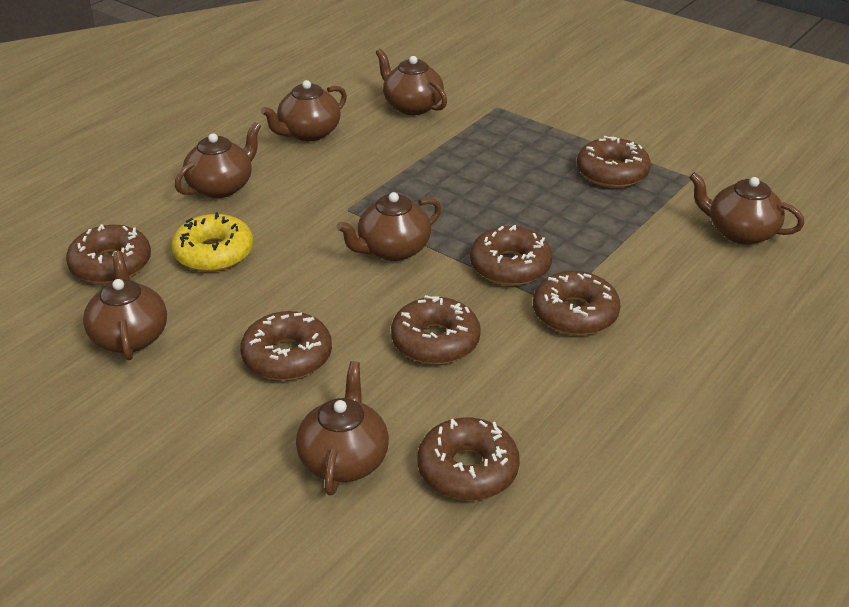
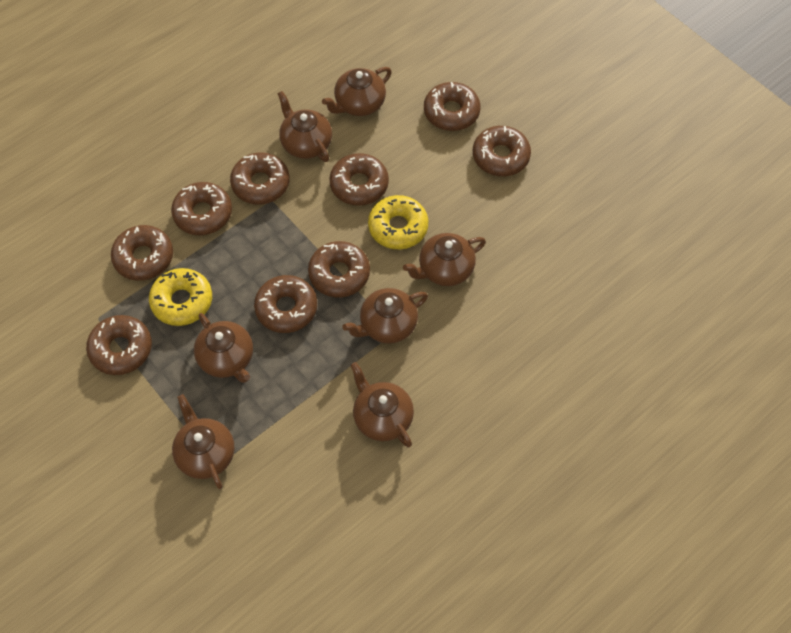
brown donut: [66,224,151,284] [240,311,332,381] [391,295,481,364] [418,418,520,501] [470,225,552,286] [533,271,621,335] [577,136,651,188] = 7 -> [86,315,152,375] [111,225,173,281] [171,182,232,235] [230,152,290,205] [254,275,317,333] [308,241,370,298] [329,153,389,206] [424,82,481,131] [473,126,531,176] = 9
yellow donut: [171,212,253,272] = 1 -> [149,268,212,326] [368,195,428,249] = 2

